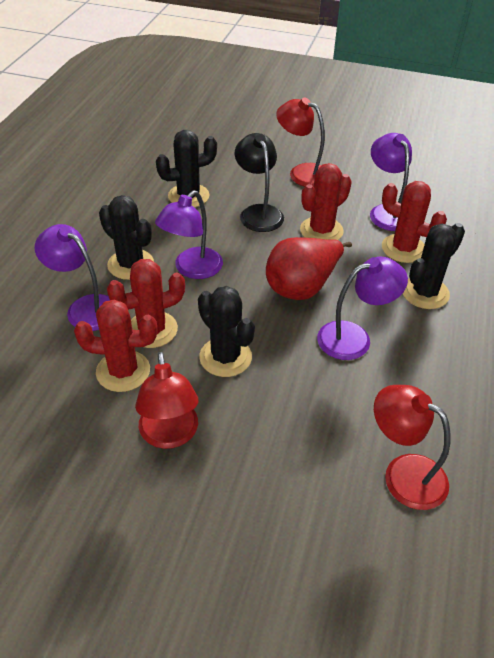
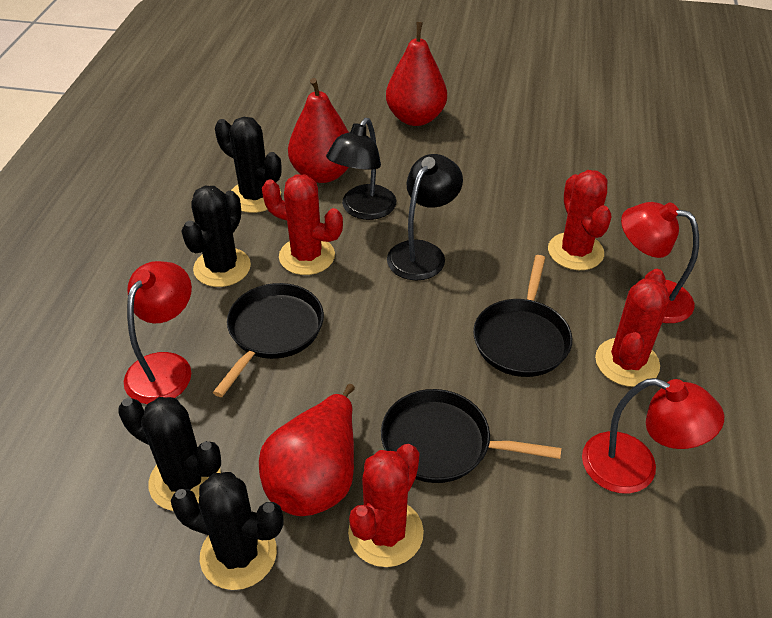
black lamp: [235,133,284,232] = 1 -> [326,118,396,220] [387,154,463,281] = 2
black pan: none = 0 -> [213,283,324,397] [381,389,561,483] [473,255,572,377] = 3
purple lamp: [35,224,110,331] [155,191,223,279] [317,257,408,360] [370,133,412,231] = 4 -> none = 0
red pear: [266,237,352,300] = 1 -> [259,384,355,516] [288,78,349,183] [386,22,447,126] = 3

